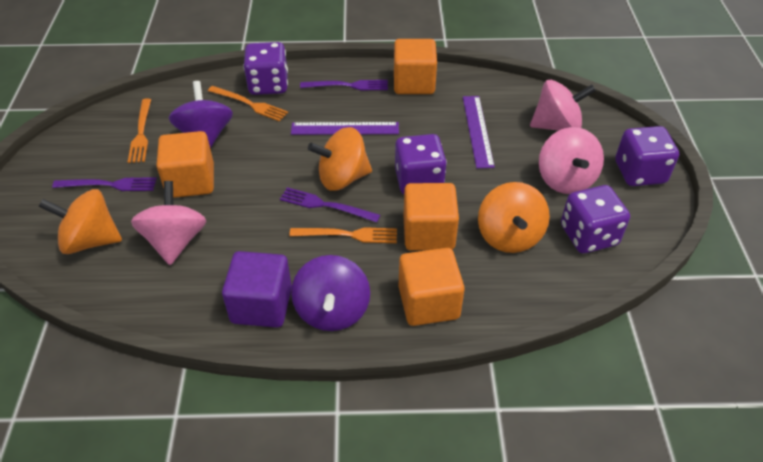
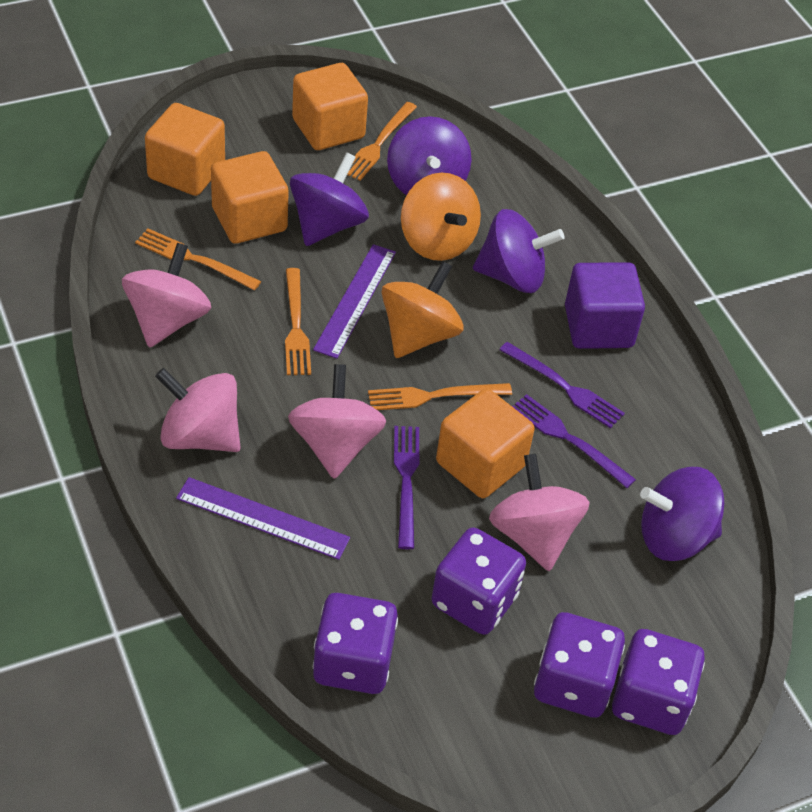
orange fork: [128,98,151,163] [208,86,288,122] [289,227,397,243] = 3 -> [135,229,261,290] [285,268,311,375] [347,102,417,181] [368,383,512,410] = 4
orange spinning top: [38,189,122,254] [308,127,372,191] [478,182,550,253] = 3 -> [382,261,464,358] [401,173,481,261] = 2
pink spinning top: [131,181,206,265] [530,80,596,131] [539,127,604,194] = 3 -> [122,243,211,348] [155,368,241,452] [288,364,386,479] [489,454,589,571] = 4
purple spinning top: [169,81,233,148] [291,255,370,331] = 2 -> [290,152,369,246] [387,116,472,195] [473,209,565,293] [640,467,724,561] = 4

